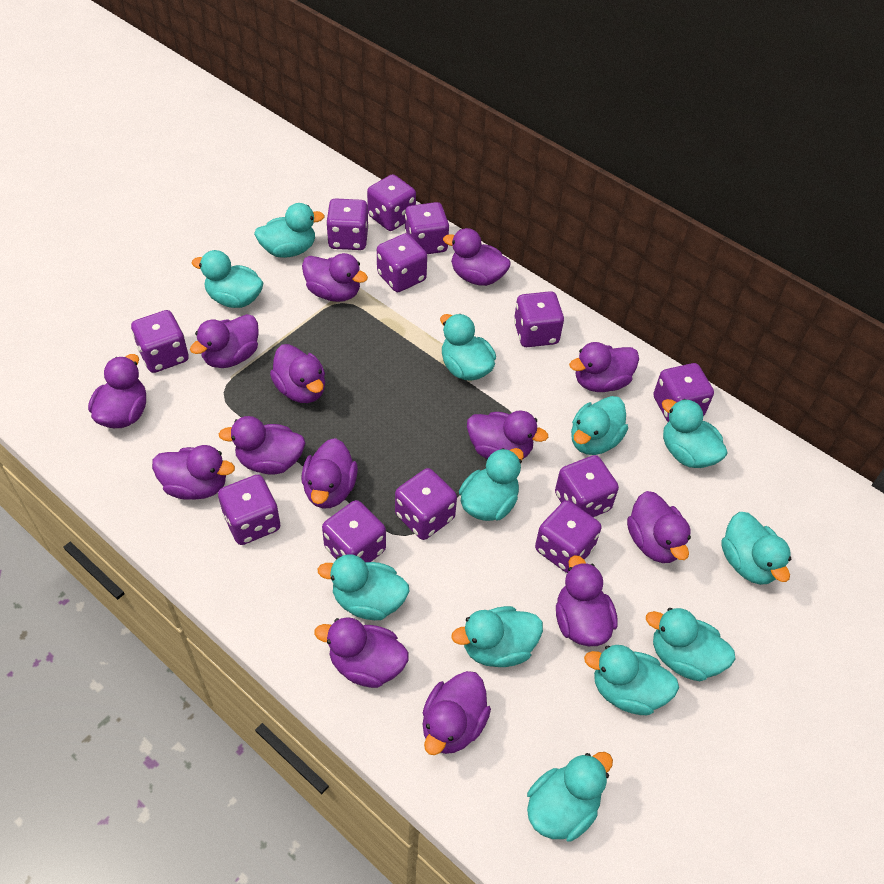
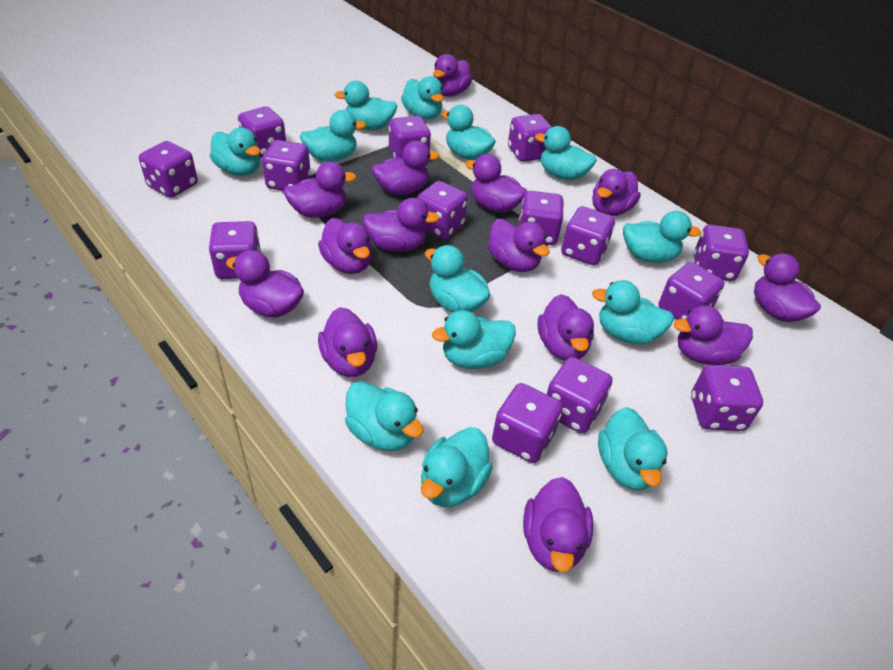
purple dice: [131,310,189,373] [218,475,280,545] [322,500,386,562] [326,198,369,250] [367,174,416,231] [377,233,427,292] [395,468,457,540] [405,202,449,254] [514,291,564,347] [535,500,602,573] [555,455,619,517] [653,363,714,422] = 12 -> [139,141,198,198] [209,221,261,279] [238,106,286,158] [262,140,311,191] [389,116,431,158] [417,181,468,239] [492,383,563,463] [508,114,552,162] [519,191,564,245] [547,357,612,434] [561,206,615,265] [658,262,724,320] [691,365,763,431] [694,225,749,281] = 14
turquoise duck: [192,250,263,308] [254,203,325,258] [318,554,409,620] [440,314,496,381] [451,606,543,667] [459,448,524,521] [527,752,613,842] [571,396,628,455] [584,645,679,715] [646,608,736,681] [662,399,728,468] [721,512,791,585] = 12 -> [210,127,260,176] [300,110,366,162] [334,81,397,130] [345,381,424,451] [401,76,444,120] [421,427,493,507] [425,245,491,312] [432,310,516,369] [441,105,496,160] [535,126,597,180] [592,280,674,344] [598,407,668,491] [623,211,702,263] = 13

